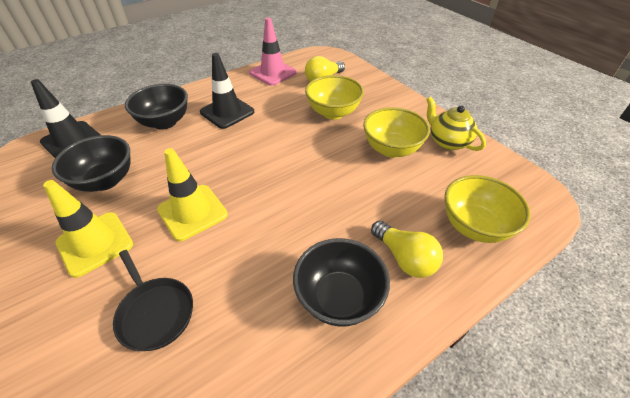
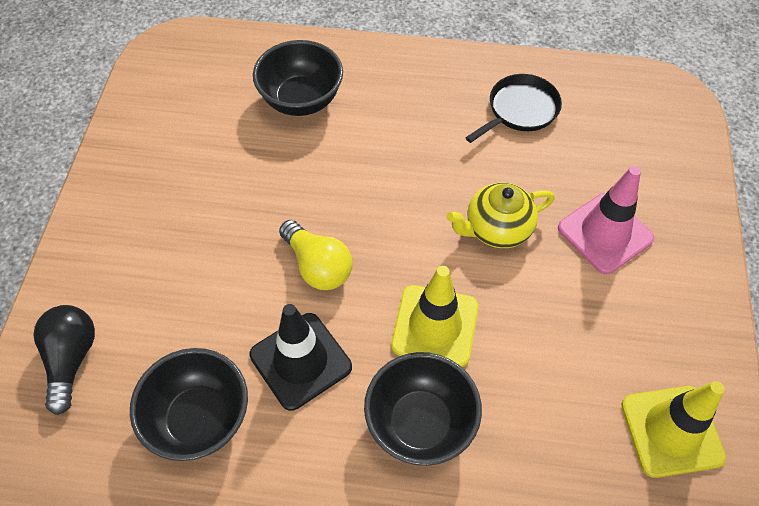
black light bulb: none = 0 -> [33,305,95,415] = 1
black traffic cone: [31,79,101,158] [200,53,255,129] = 2 -> [249,304,352,411] = 1
yellow bowl: [305,75,364,119] [363,107,430,158] [444,175,531,243] = 3 -> none = 0
yellow light bulb: [305,56,345,82] [371,221,443,278] = 2 -> [279,220,352,290] = 1

